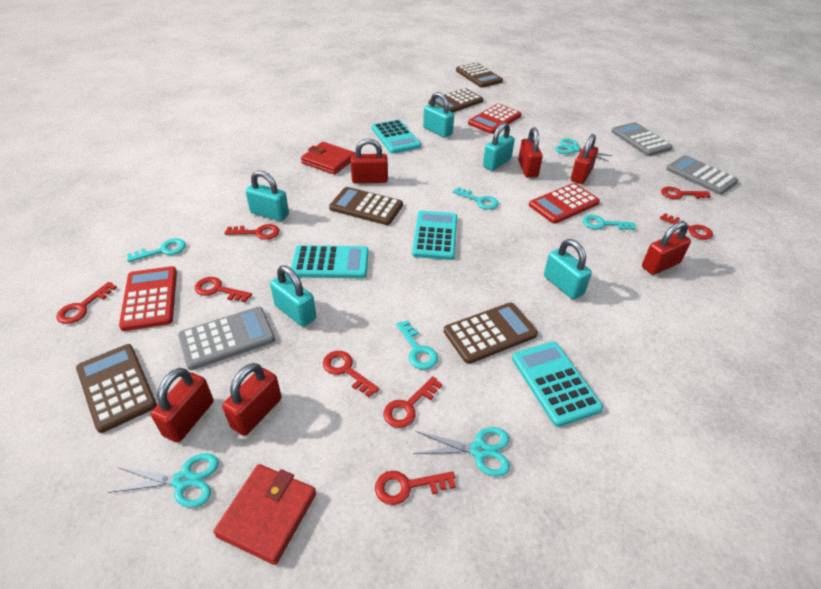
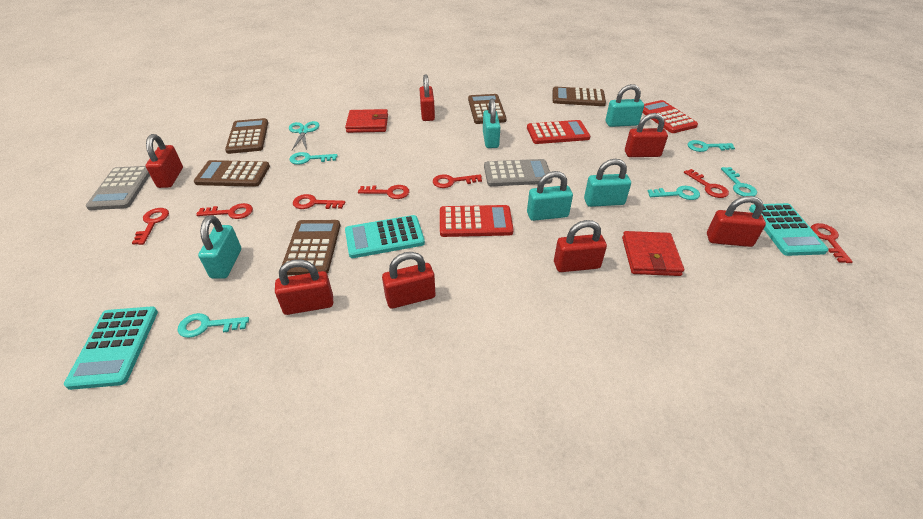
grey calculator: [178,307,275,370] [611,122,673,156] [666,155,738,195] = 3 -> [86,166,150,210] [484,159,552,186] = 2
red key: [56,282,117,324] [195,277,252,302] [225,224,280,240] [323,351,379,397] [375,471,456,505] [383,376,442,428] [660,213,713,240] [661,187,711,199] = 8 -> [132,208,169,245] [196,203,253,219] [293,194,346,209] [358,185,409,199] [433,174,482,188] [684,169,729,198] [811,223,853,263] = 7
red padlock: [151,368,214,443] [222,363,282,436] [351,138,388,183] [518,127,543,178] [571,134,598,184] [642,221,691,275] = 6 -> [146,134,183,188] [275,259,333,315] [382,252,435,309] [419,75,435,121] [554,220,607,272] [625,113,668,157] [707,196,766,247] = 7
turquoise calculator: [291,245,369,278] [372,119,421,154] [412,211,457,260] [512,342,603,427] = 4 -> [64,306,158,390] [345,215,425,258] [749,203,829,256] = 3
turquoise key: [127,238,186,262] [396,320,438,369] [453,187,499,210] [583,215,635,230] = 4 -> [178,313,249,338] [290,152,338,165] [648,186,700,200] [687,140,735,152] [721,167,757,196] = 5
turquoise scissors: [108,453,219,508] [413,427,510,477] [555,138,612,162] = 3 -> [289,121,319,150] = 1

